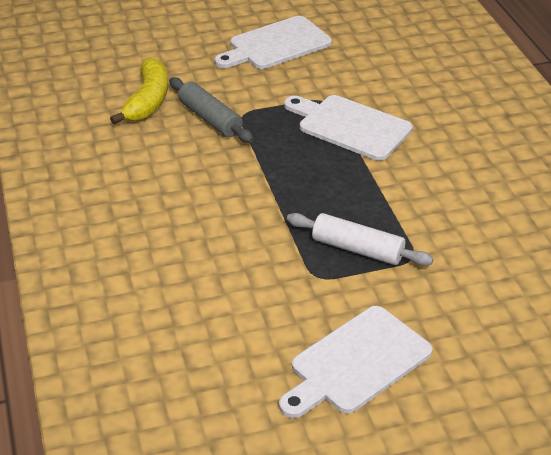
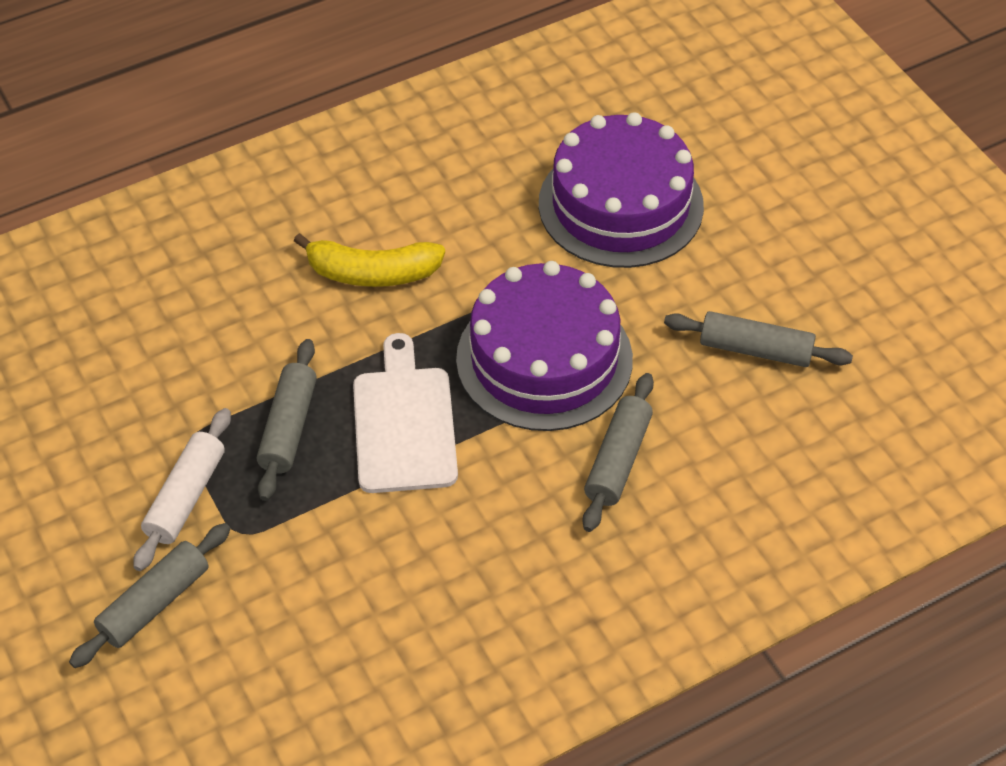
grey rolling pin: [169,77,254,143] = 1 -> [69,523,231,668] [257,339,317,501] [582,373,654,532] [664,311,853,367] = 4
purple cake: none = 0 -> [456,261,633,431] [539,112,704,268] = 2
white cutting board: [215,16,332,69] [279,306,433,418] [284,95,413,161] = 3 -> [353,333,458,493] = 1

